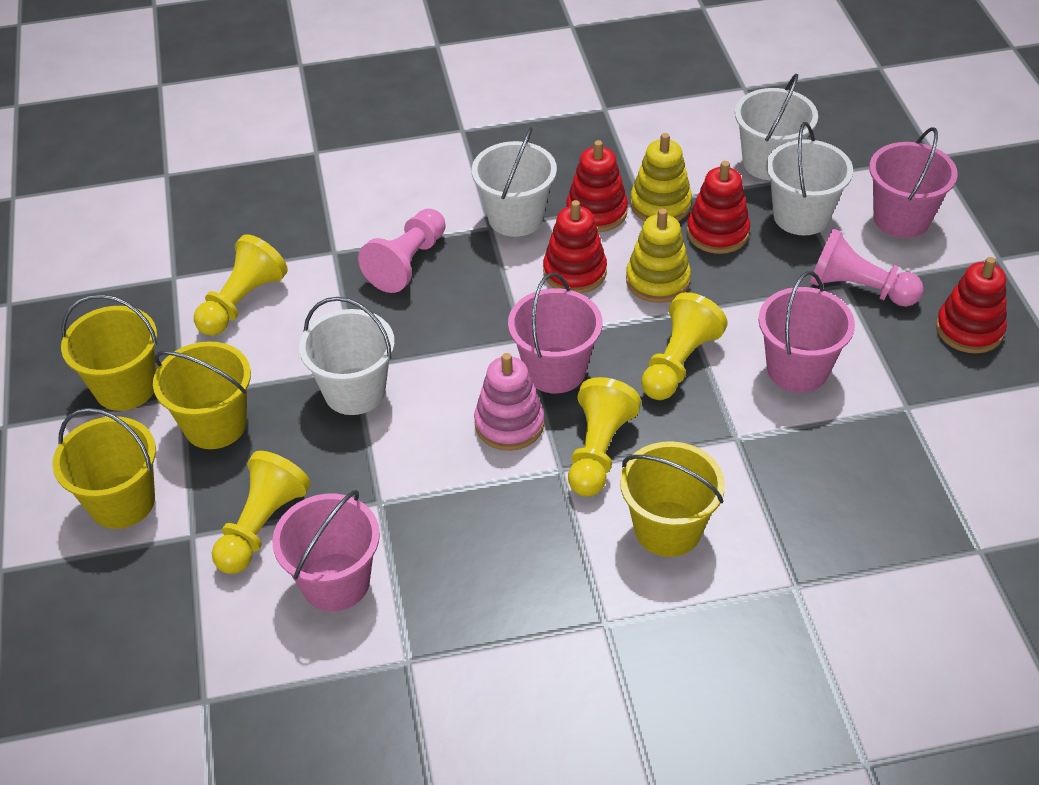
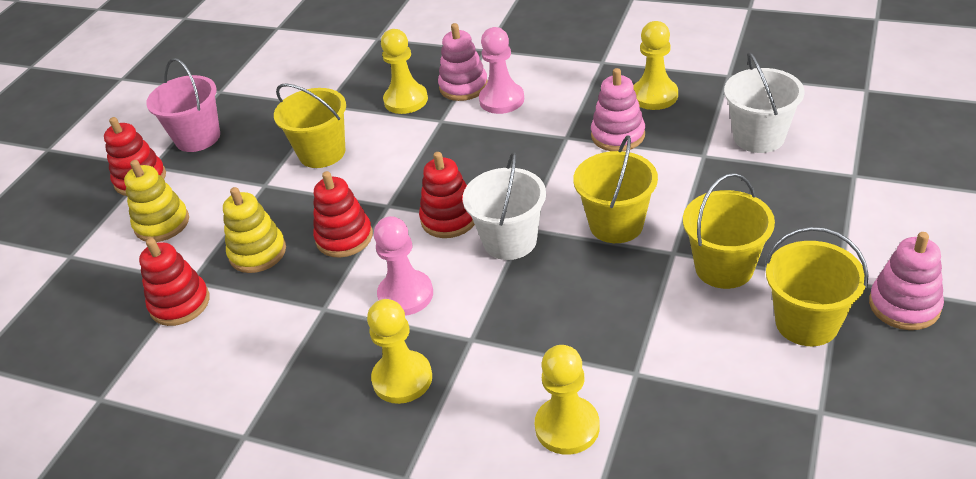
pink bucket: [272,490,380,611] [508,273,602,393] [758,271,855,392] [869,127,958,238] = 4 -> [146,58,220,152] = 1
pink stacking toy: [474,353,545,451] = 1 -> [438,23,488,101] [591,68,645,151] [869,232,944,330] = 3
white bucket: [299,297,395,415] [472,127,557,237] [735,74,818,180] [766,122,853,235] = 4 -> [463,152,546,260] [724,52,805,153] = 2

